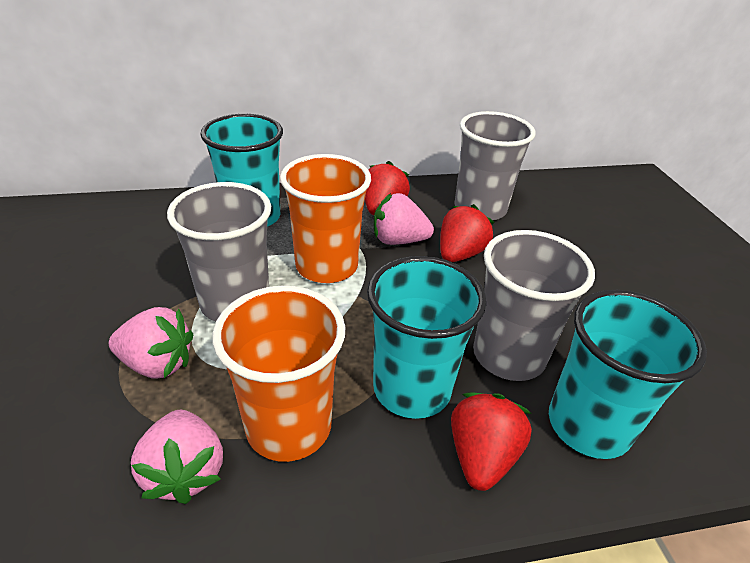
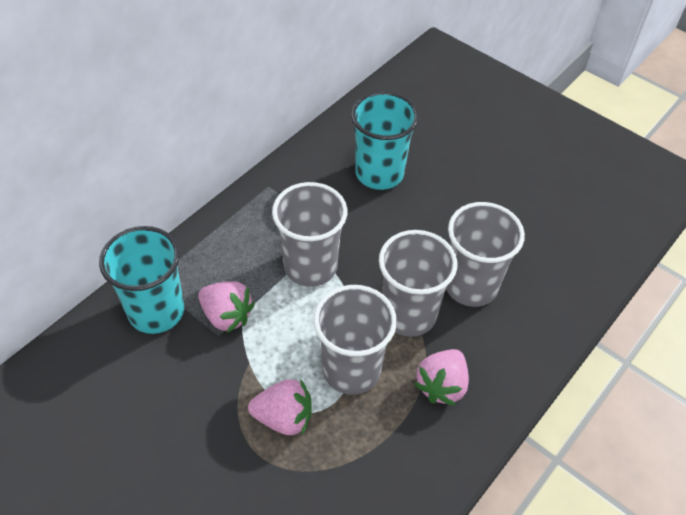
grey cup: [167,182,271,322] [455,111,535,220] [473,230,595,381] = 3 -> [272,182,348,287] [314,285,397,395] [379,230,458,337] [446,202,525,307] = 4
orange cup: [213,286,346,462] [280,154,371,283] = 2 -> none = 0
red strawberry: [365,161,410,215] [440,204,494,262] [451,392,532,491] = 3 -> none = 0
turquoise cup: [200,114,283,227] [367,256,486,419] [549,290,707,459] = 3 -> [99,226,184,334] [351,91,419,190] = 2

